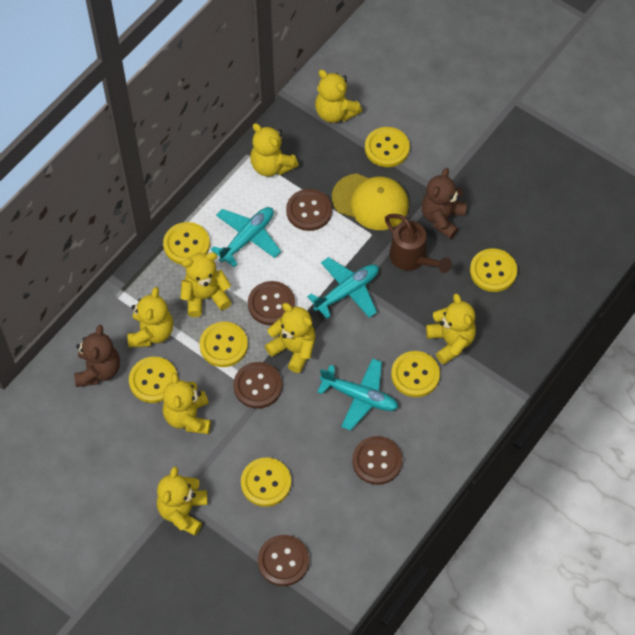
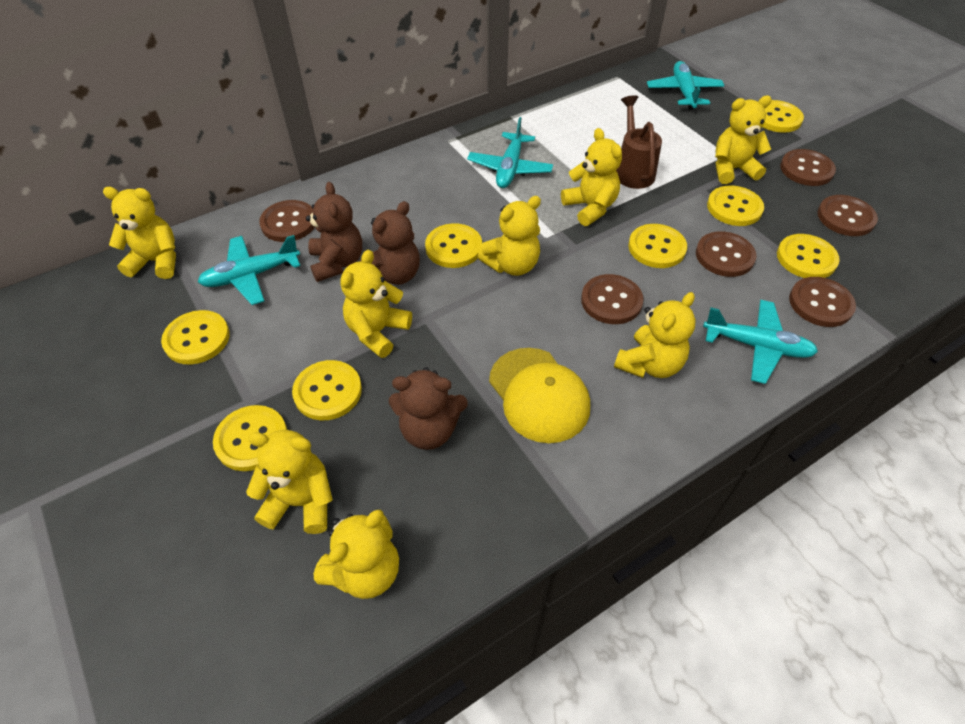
brown button: [233,362,282,409] [248,281,295,325] [258,535,309,586] [286,189,332,231] [352,436,403,485] = 5 -> [259,200,315,242] [581,274,644,324] [696,231,756,277] [780,149,836,186] [789,277,856,327] [817,195,878,236] = 6
brown teddy bear: [74,325,120,387] [422,168,467,239] = 2 -> [306,182,362,282] [360,201,420,285] [389,367,468,450] = 3
turquoise plane: [211,207,281,267] [307,257,379,319] [317,358,398,431] = 3 -> [198,235,300,305] [467,117,553,188] [647,61,725,110] [703,300,818,384] = 4
yellow button: [129,357,177,403] [163,222,210,265] [199,322,248,367] [241,457,291,507] [365,127,410,167] [391,351,440,397] [470,248,517,292] = 7 -> [161,310,230,364] [213,405,287,471] [292,360,362,420] [425,223,482,268] [628,224,687,268] [707,185,764,226] [762,100,804,133] [777,234,840,278] = 8

